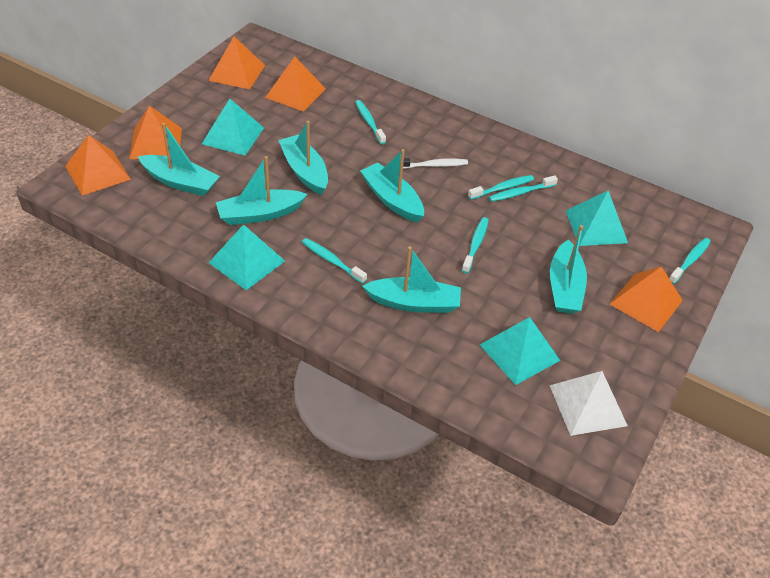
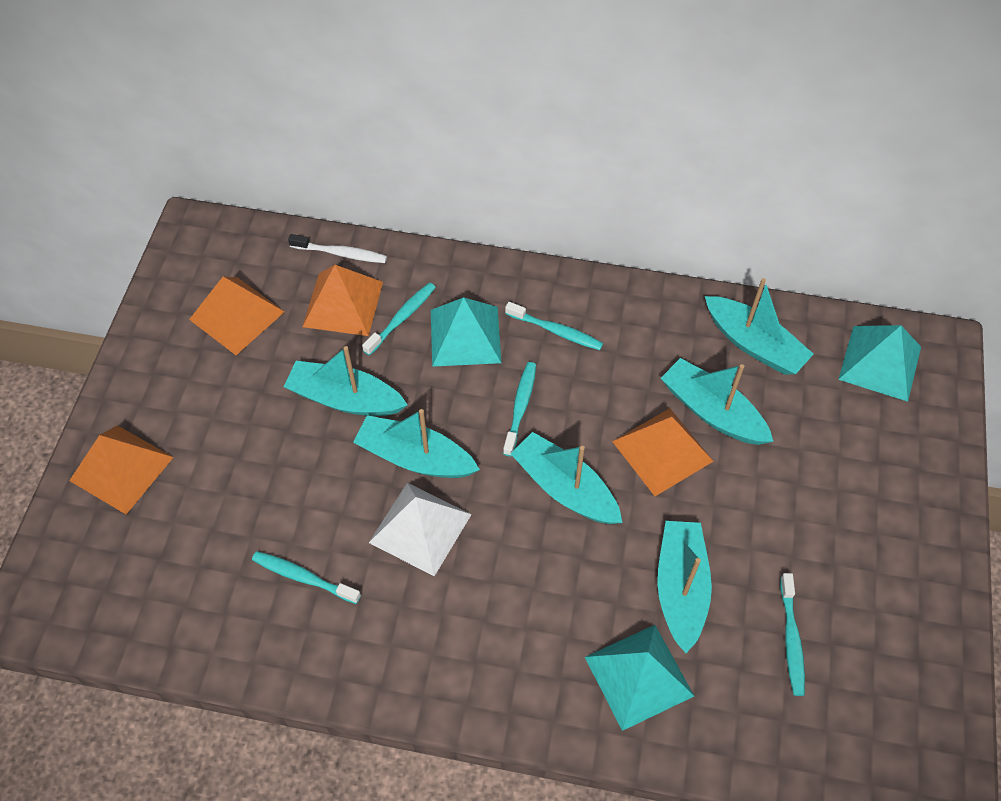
orange pyramid: [65,135,131,195] [129,106,182,159] [208,36,265,89] [265,57,326,112] [610,266,683,332] = 5 -> [69,425,174,514] [189,276,285,355] [303,265,383,336] [612,408,713,496] = 4
turquoise pyramid: [202,99,264,156] [209,225,285,290] [480,317,560,385] [566,191,628,246] = 4 -> [431,297,501,367] [585,625,694,731] [838,325,921,402] = 3
turquoise toothbrush: [302,238,367,284] [355,100,386,144] [462,217,489,273] [468,175,534,200] [489,175,558,202] [669,238,711,284] = 6 -> [252,551,361,604] [362,282,436,356] [503,362,536,456] [505,302,603,350] [780,573,805,696] = 5

